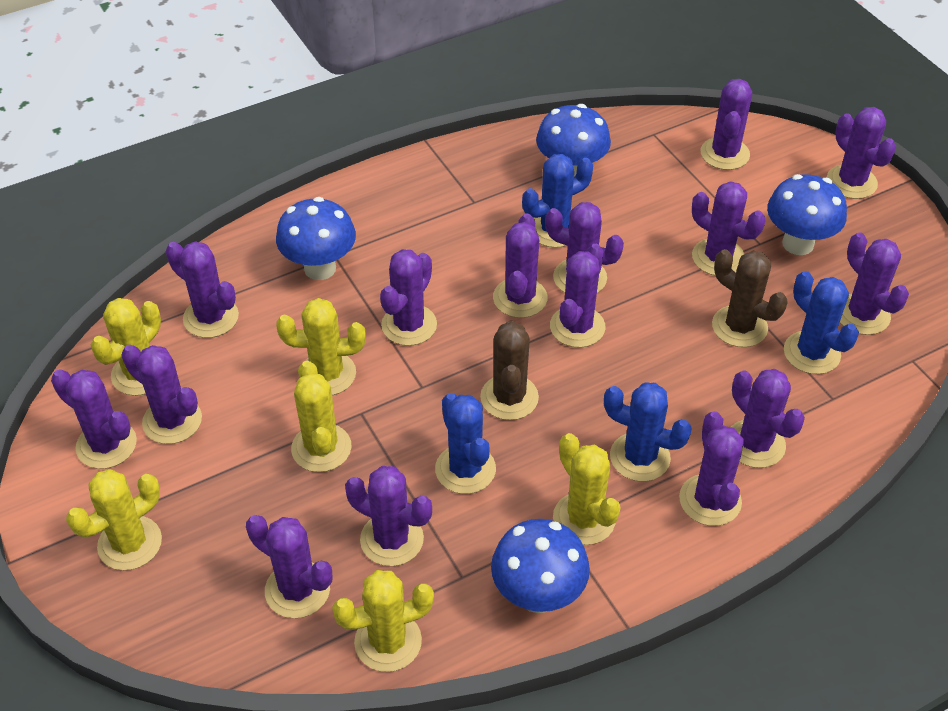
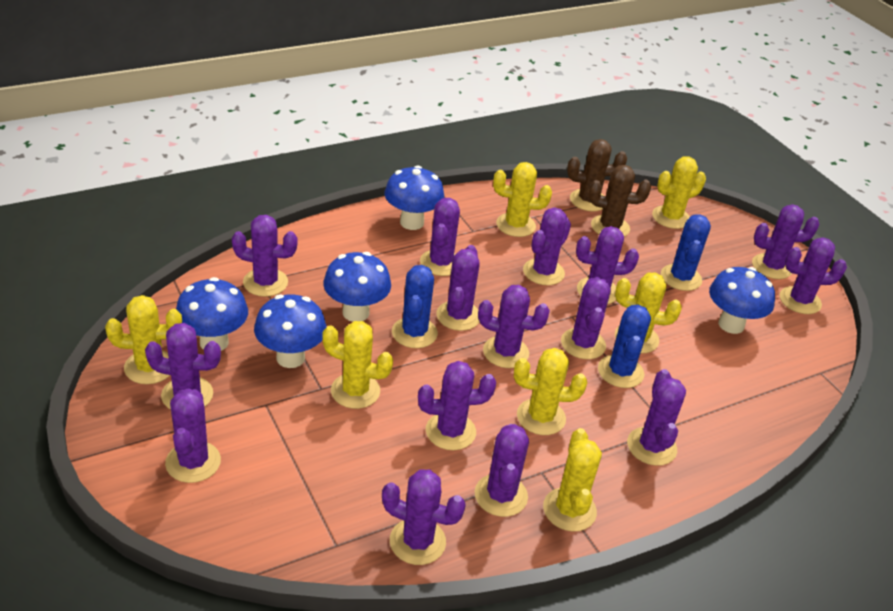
blue cactus: [435,393,496,494] [522,154,593,248] [604,383,692,482] [784,271,859,374] = 4 -> [392,265,438,348] [598,304,651,388] [661,214,711,291] = 3
blue mushroom: [276,197,356,280] [491,519,590,613] [536,104,611,176] [767,174,847,255] = 4 -> [176,277,248,351] [254,294,327,368] [323,252,391,322] [384,165,444,230] [709,267,775,334] = 5
yellow cactus: [66,469,162,570] [91,298,161,396] [276,298,366,395] [291,361,351,472] [332,570,434,672] [553,433,621,545] = 6 -> [105,295,182,384] [322,321,393,409] [493,162,552,237] [514,348,587,435] [543,428,602,532] [615,272,682,353] [652,156,706,229] = 7

